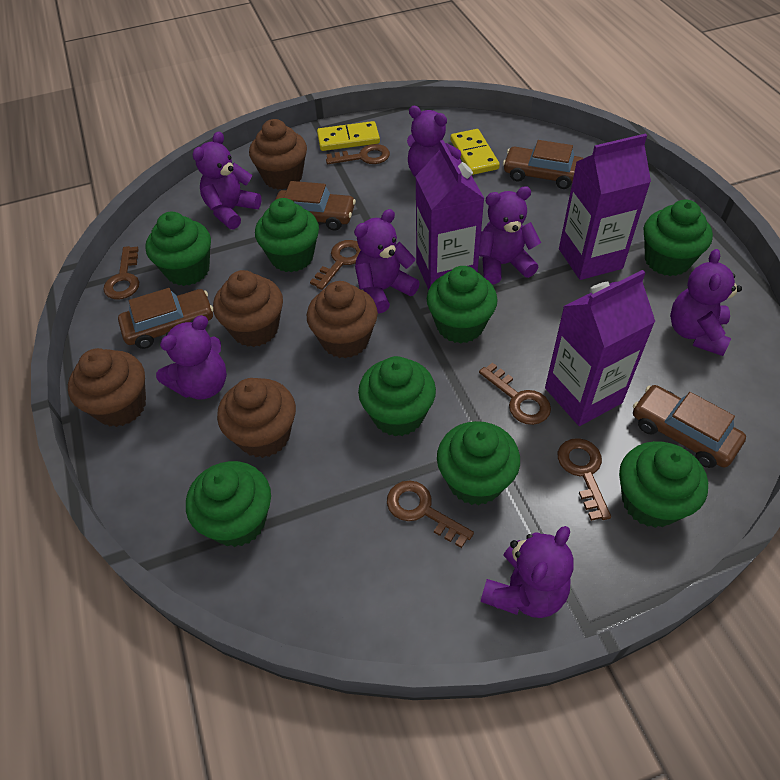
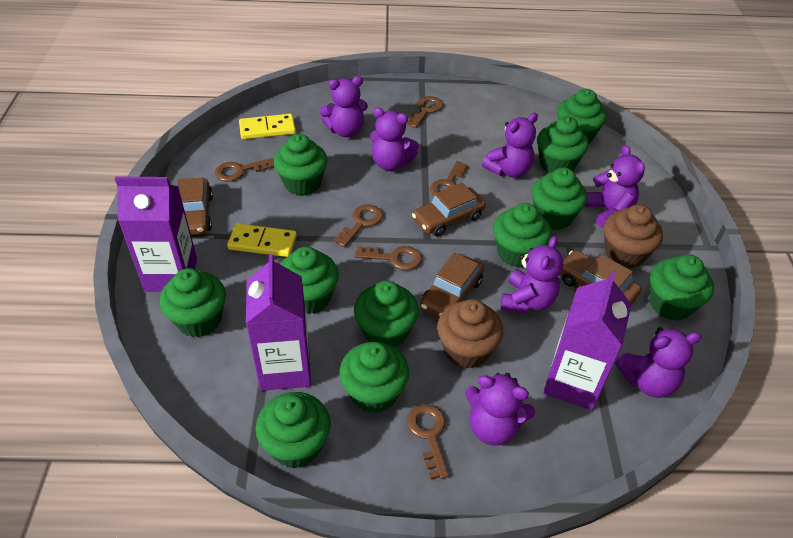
brown cupcake: [68,348,146,427] [213,270,283,347] [217,378,296,458] [249,119,307,190] [307,281,378,358] = 5 -> [437,299,503,369] [604,204,663,269] = 2
green cupcake: [145,212,211,286] [186,461,271,547] [255,198,319,272] [358,356,436,437] [427,266,498,343] [437,421,520,505] [619,441,708,528] [644,200,713,276] = 8 -> [160,268,226,337] [256,392,331,468] [273,134,328,196] [280,247,339,314] [339,342,409,413] [354,281,419,347] [493,203,551,268] [531,167,587,230] [537,116,589,173] [557,89,607,144] [650,254,714,321] = 11

